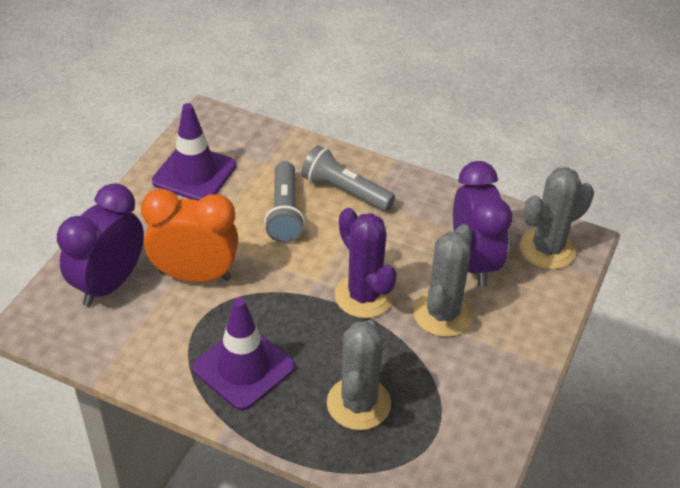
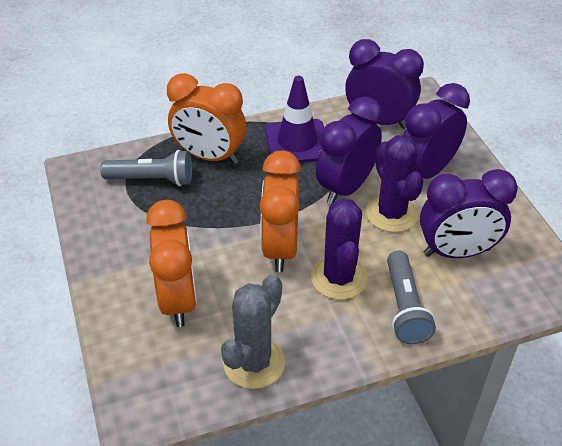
grey cactus: [327,320,391,430] [413,224,473,337] [520,167,594,269] = 3 -> [221,275,285,389] = 1
orange clock: [141,189,238,282] = 1 -> [146,200,197,327] [167,73,246,164] [259,151,301,272] = 3
purple cactus: [335,208,397,318] = 1 -> [311,198,368,300] [366,135,424,232] = 2
purple clock: [57,183,144,307] [453,161,512,287] = 2 -> [316,97,383,204] [345,39,424,129] [403,83,470,179] [420,169,518,258] = 4
purple traffic cone: [152,103,236,200] [192,297,295,410] = 2 -> [265,76,324,163] = 1

